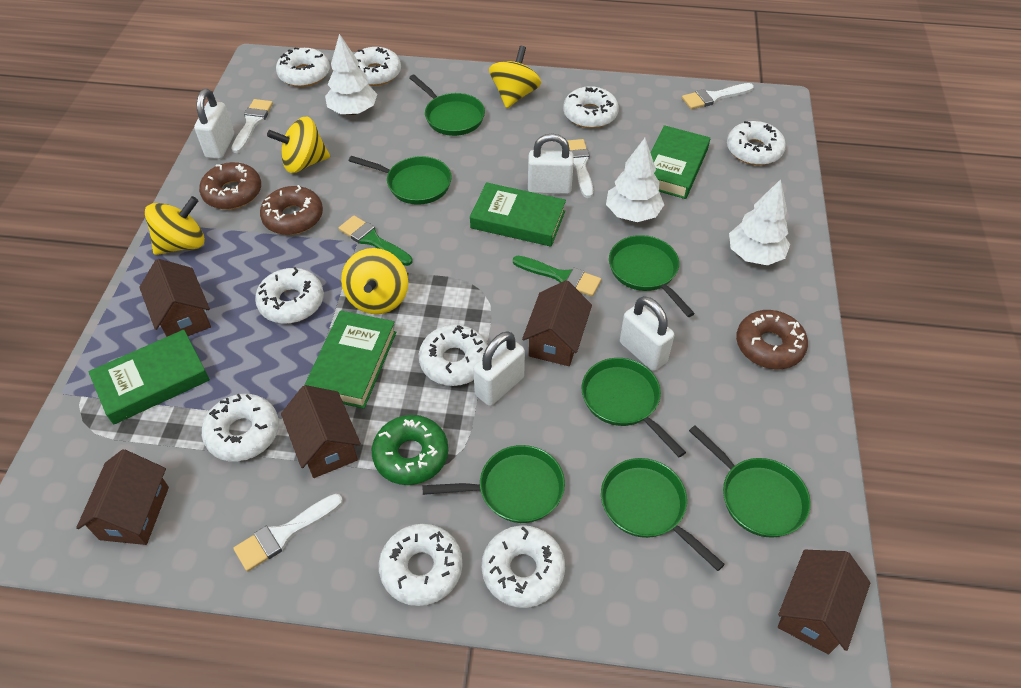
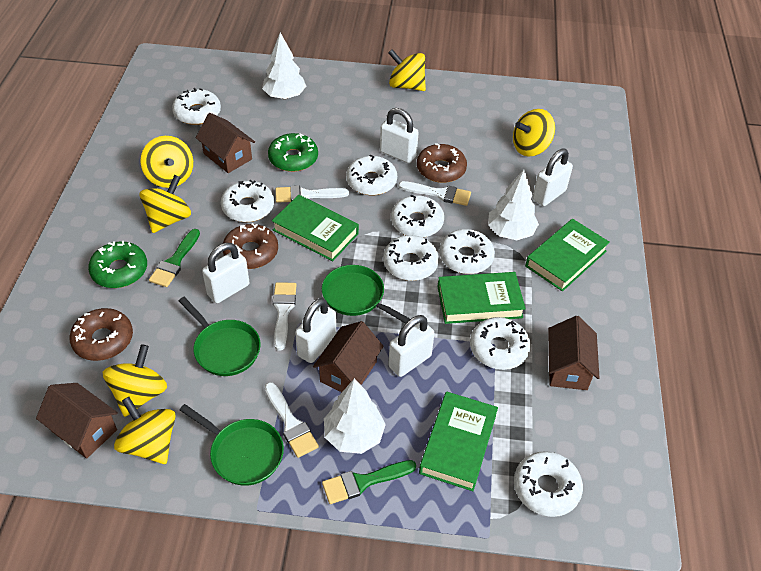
brown house: [76,449,169,545] [139,259,211,337] [281,385,361,478] [522,280,592,366] [778,550,870,654] = 5 -> [36,383,118,459] [196,113,255,173] [313,321,384,392] [548,316,600,390] = 4
green donut: [372,415,448,485] = 1 -> [88,241,147,288] [268,133,318,172] = 2
green pan: [349,156,452,205] [409,75,485,136] [422,445,565,523] [582,358,686,457] [601,458,725,571] [609,235,695,317] [689,425,811,538] = 7 -> [179,297,261,376] [180,404,284,486] [322,265,410,324] = 3
white donut: [202,394,279,462] [255,267,324,324] [276,48,330,87] [354,47,401,86] [379,524,463,606] [419,325,488,386] [482,525,565,608] [563,86,619,128] [727,121,786,165] = 9 -> [172,88,221,125] [221,180,274,222] [346,154,397,195] [383,235,439,281] [391,195,444,238] [439,229,495,274] [470,317,531,370] [514,451,583,517] = 8
white padlock: [194,89,234,159] [473,331,525,406] [528,133,574,194] [620,296,674,371] = 4 -> [202,243,249,303] [295,298,336,363] [380,108,419,163] [388,315,434,377] [533,149,573,206] = 5
yellow spinning top: [145,196,205,255] [267,116,330,173] [341,248,408,314] [489,46,541,108] = 4 -> [103,344,167,417] [114,397,176,464] [140,175,191,233] [141,136,193,188] [388,49,426,91] [513,109,555,157] = 6

